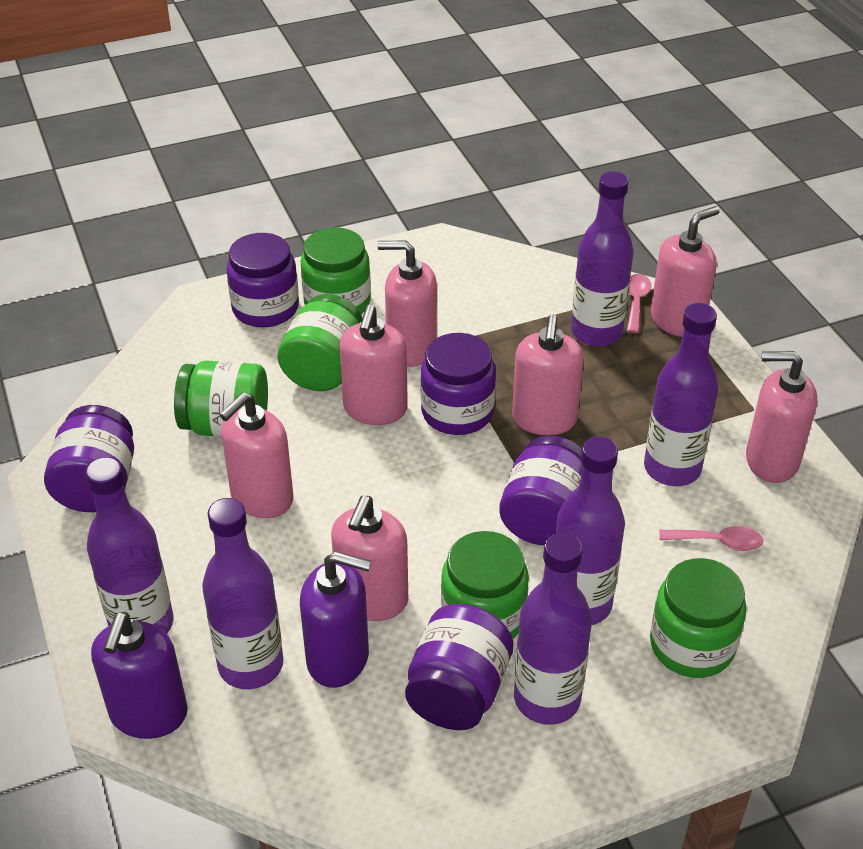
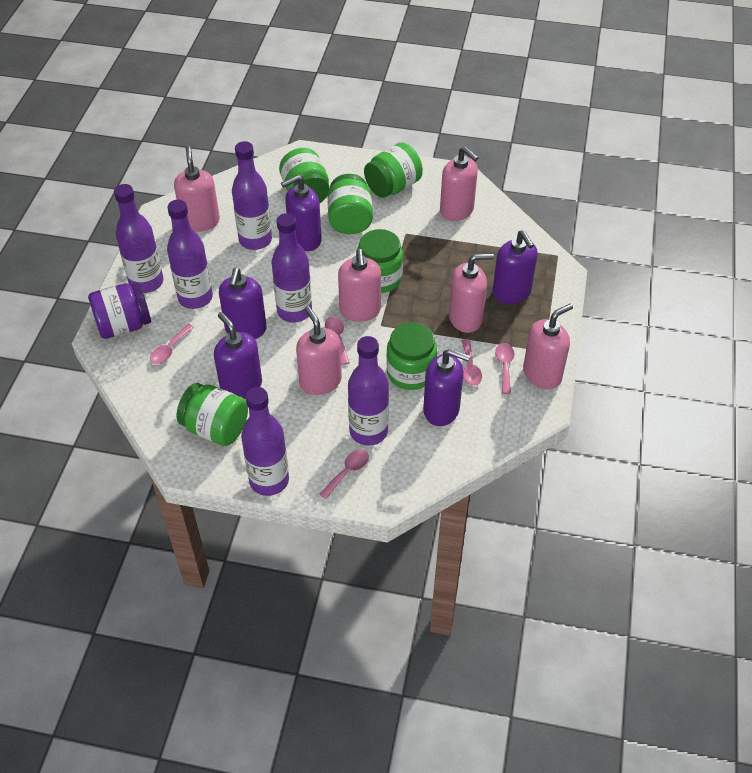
green jar: [174,360,268,437] [277,294,363,391] [301,227,371,314] [441,531,529,639] [650,558,747,678] = 5 -> [177,383,248,446] [279,148,329,203] [327,174,373,234] [357,229,403,293] [364,142,423,198] [386,322,437,390] = 6
pink soap dispenser: [219,392,294,518] [331,496,408,621] [339,304,408,425] [377,240,437,367] [512,314,584,436] [650,206,720,337] [746,351,817,483] = 7 -> [174,146,220,232] [296,306,342,395] [338,249,381,322] [440,147,479,221] [449,253,494,333] [523,304,573,389] = 6
pink spoon: [627,274,651,333] [659,526,763,551] = 2 -> [150,324,194,364] [319,449,369,499] [325,316,350,365] [461,339,482,386] [495,343,514,394] = 5
purple jar: [44,405,134,512] [226,233,299,327] [405,604,514,730] [421,333,496,435] [499,436,583,545] = 5 -> [88,283,151,339] = 1
purple soap dispenser: [91,612,188,739] [300,551,371,688] = 2 -> [214,312,262,399] [219,268,267,339] [281,175,322,251] [423,349,470,426] [492,230,538,304] = 5

